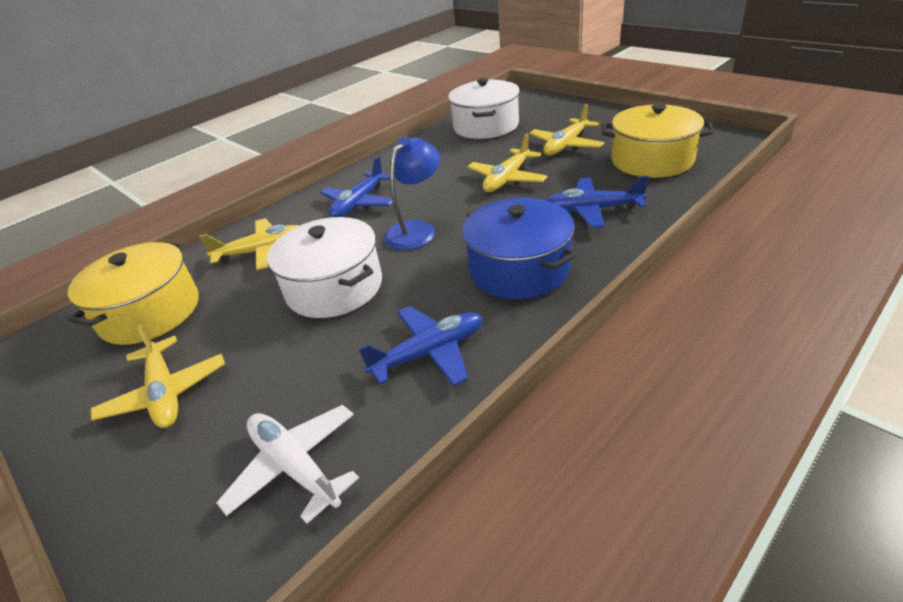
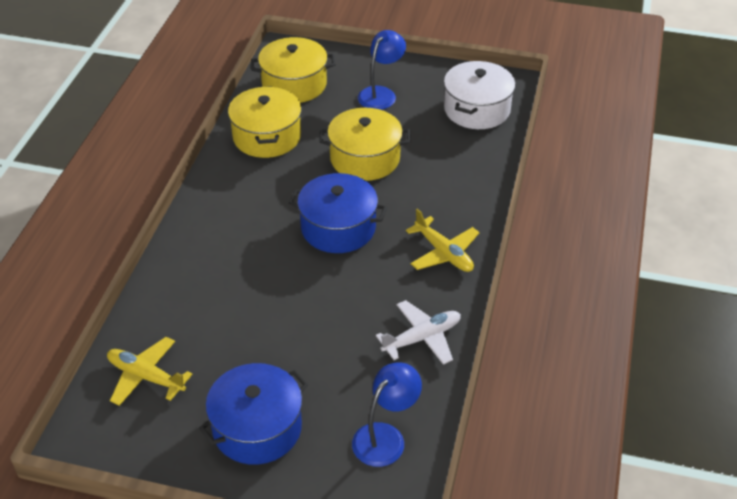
blue lamp: [384,137,440,250] = 1 -> [352,362,422,467] [358,30,406,110] = 2
blue plane: [320,156,393,217] [358,306,483,386] [546,176,649,228] = 3 -> none = 0
blue pot: [462,198,577,299] = 1 -> [199,363,308,465] [289,173,387,253] = 2
white pot: [267,217,382,318] [448,78,520,139] = 2 -> [444,61,515,129] = 1
yellow plane: [91,324,225,428] [199,218,300,270] [467,133,547,192] [529,104,604,155] = 4 -> [107,337,193,406] [406,209,480,272] = 2
yellow pot: [68,242,199,345] [602,104,714,178] = 2 -> [228,86,302,158] [251,37,336,103] [319,108,411,181] = 3

